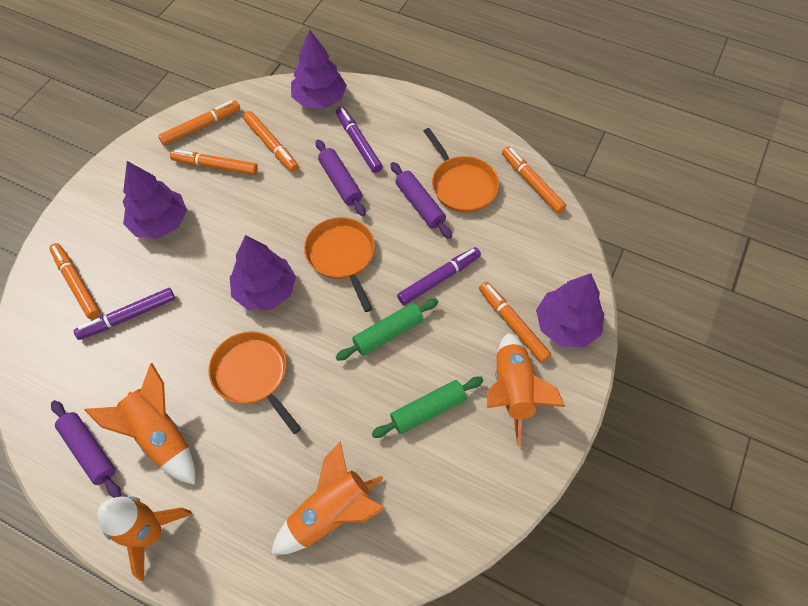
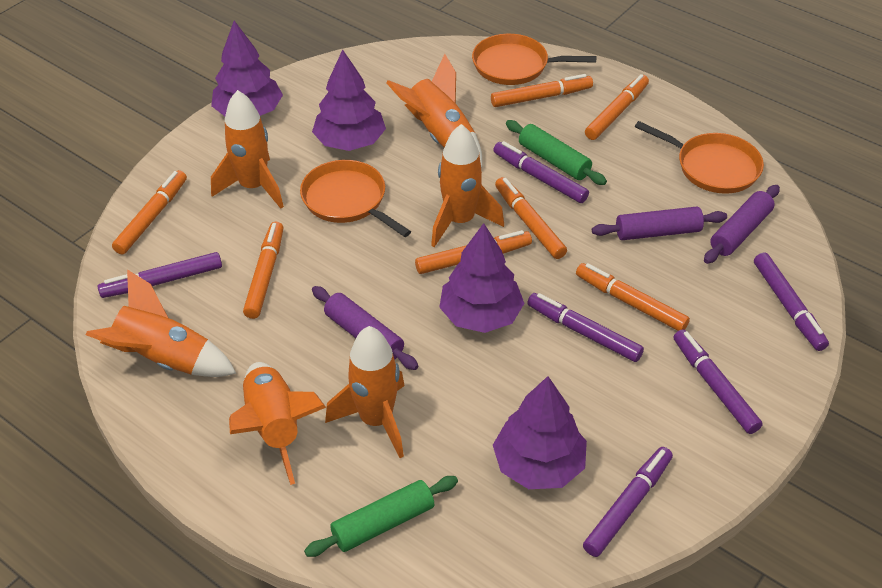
orange marker: [49,243,100,319] [158,101,240,146] [170,149,258,175] [243,111,299,172] [479,282,551,363] [502,147,566,213] = 6 -> [112,170,187,255] [243,222,284,319] [415,230,532,274] [491,74,593,107] [495,177,567,259] [576,263,690,331] [585,74,649,140] = 7
orange rocket: [84,363,195,485] [97,497,192,581] [271,441,385,555] [487,333,565,446] = 4 -> [86,270,236,377] [211,90,284,209] [229,362,326,485] [325,326,405,458] [386,54,482,168] [431,124,504,247] = 6
purple marker: [74,288,175,340] [336,106,383,173] [397,247,481,305] = 3 -> [98,252,222,298] [493,141,589,203] [527,293,644,362] [583,447,673,557] [674,329,763,434] [754,252,829,351] = 6

